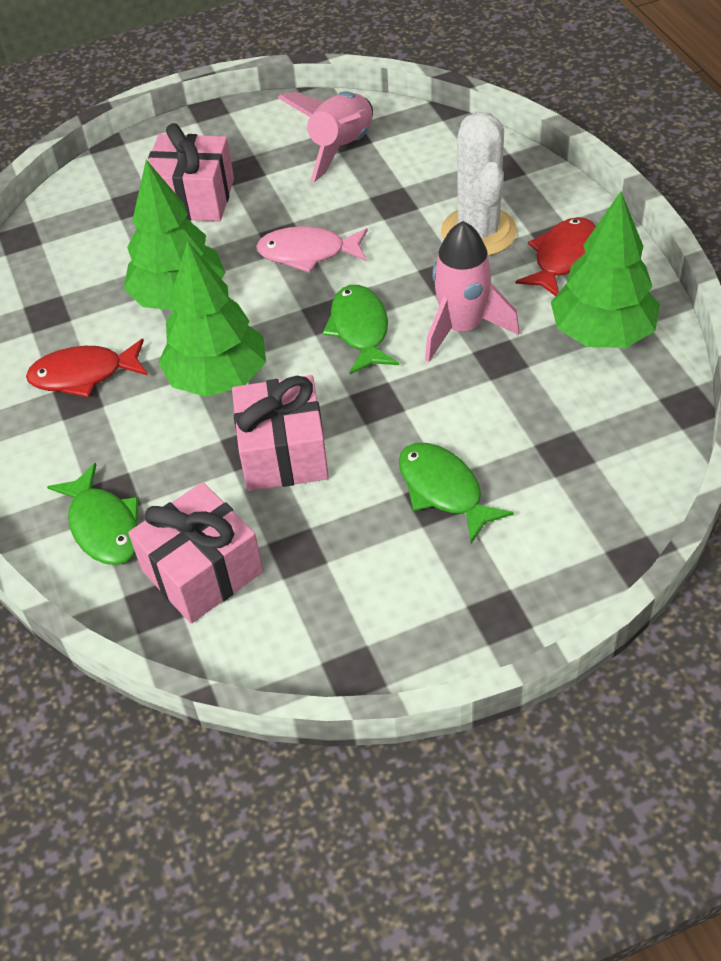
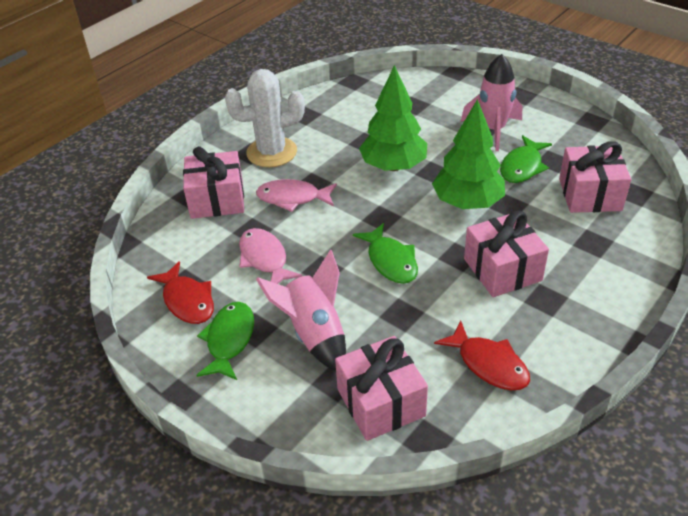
green tree: [124,160,226,310] [158,241,266,397] [551,192,660,348] = 3 -> [359,65,427,171] [432,99,505,209] = 2
pink fish: [256,226,368,273] = 1 -> [239,228,302,284] [256,179,337,212] = 2
pink gift: [128,482,263,623] [148,123,234,221] [232,375,329,491] = 3 -> [183,146,244,219] [335,336,428,441] [464,211,549,297] [559,141,631,213] = 4

